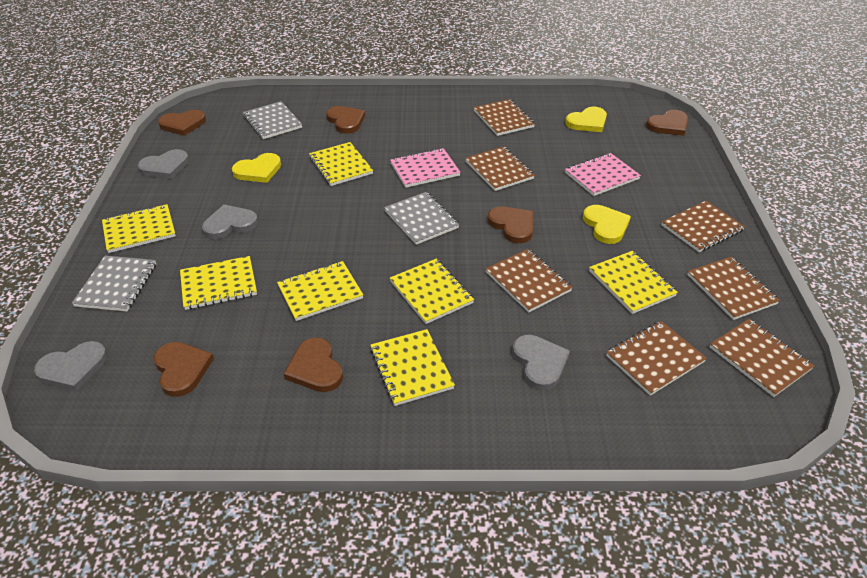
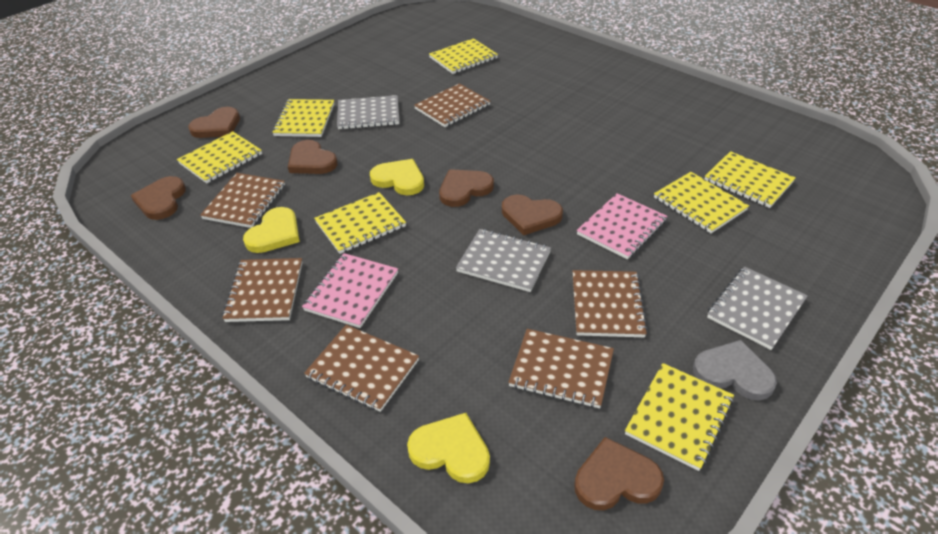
brown notebook: [465,146,535,191] [474,99,535,136] [486,249,573,312] [606,321,707,396] [661,201,745,252] [687,257,780,320] [710,319,814,397] = 7 -> [200,173,285,228] [222,258,303,322] [304,325,419,412] [414,83,490,127] [508,329,614,408] [572,270,648,337] = 6
grey heart: [34,341,108,391] [138,149,189,179] [202,204,258,239] [512,335,570,390] = 4 -> [693,340,777,401] = 1

